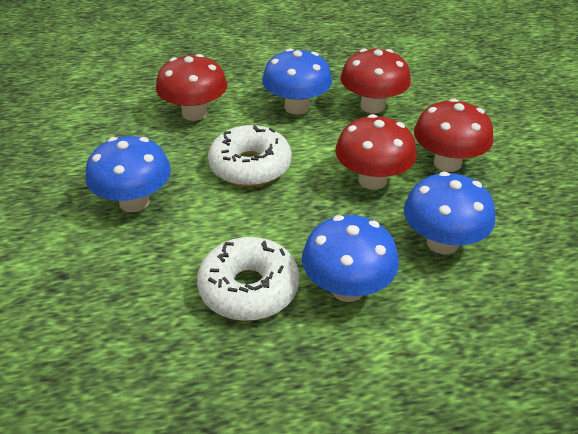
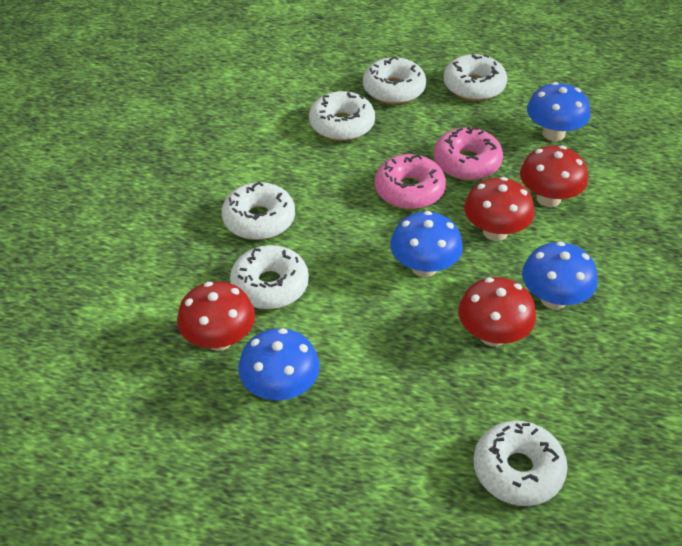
pink donut: none = 0 -> [375,154,446,209] [434,127,503,180] = 2
white donut: [197,237,299,321] [208,125,292,187] = 2 -> [222,182,295,240] [230,245,309,309] [309,91,375,141] [363,56,426,104] [444,54,507,101] [474,421,568,506] = 6

